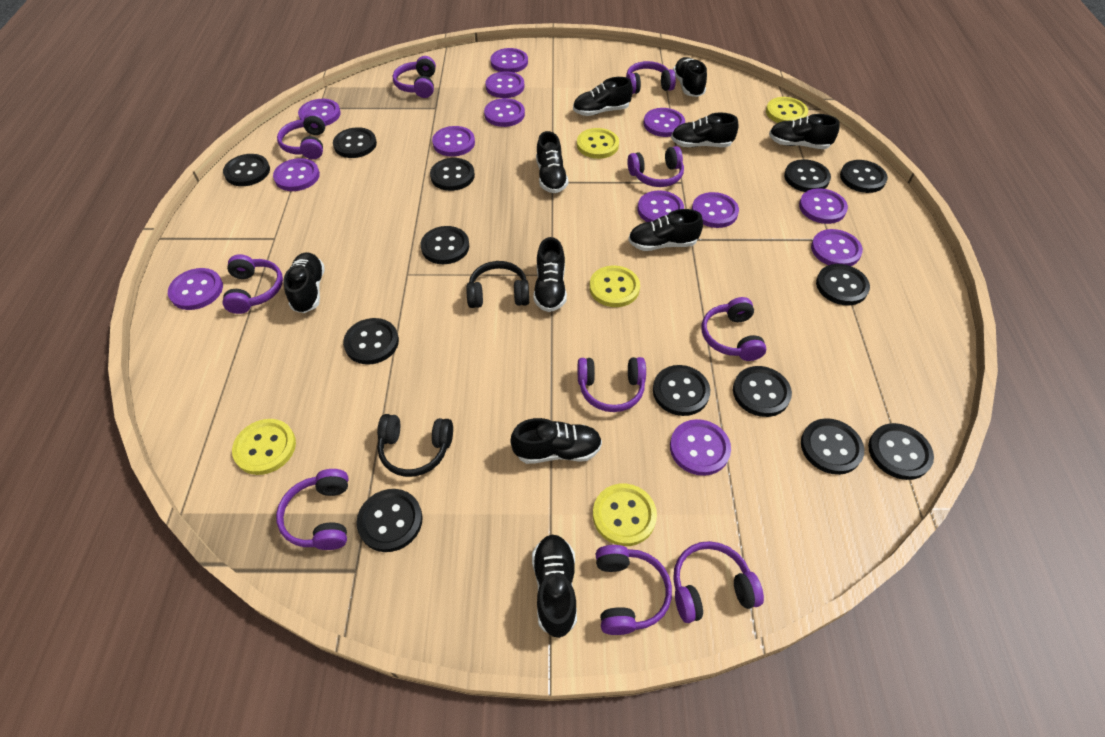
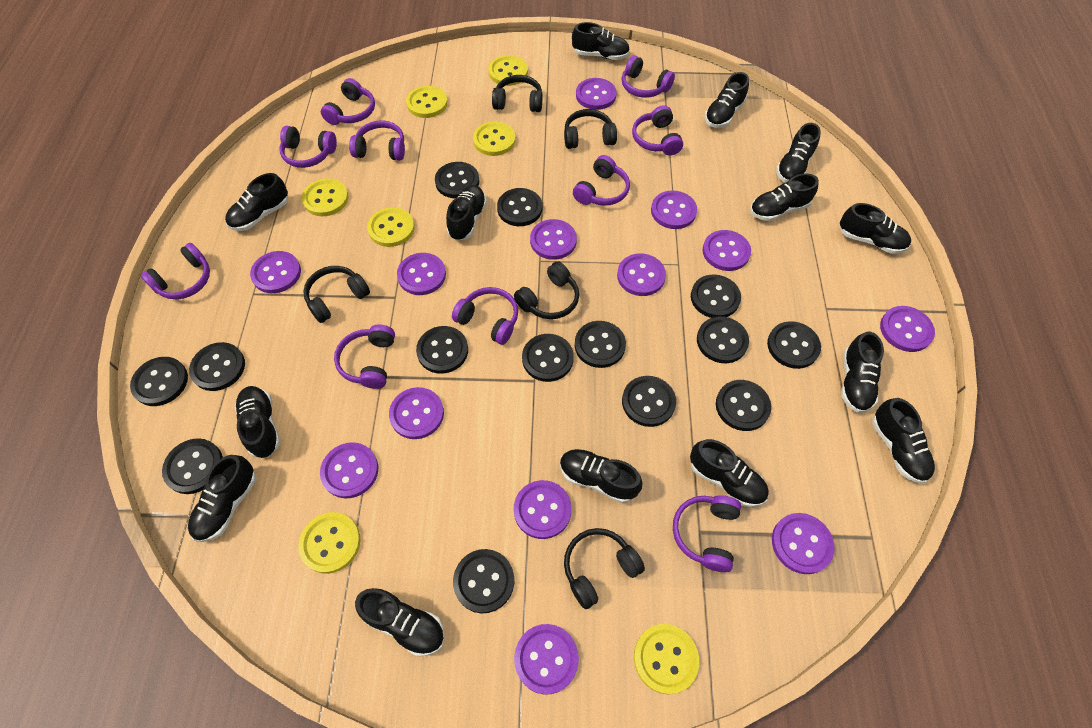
black button: [223,154,270,186] [333,127,377,158] [343,318,399,365] [357,489,423,552] [421,226,469,264] [430,158,475,191] [653,365,710,416] [733,366,792,417] [784,159,831,192] [801,418,864,475] [816,264,870,305] [840,160,888,193] [868,423,934,480] = 13 -> [130,357,188,406] [162,438,223,494] [189,342,245,391] [416,326,468,374] [435,162,479,198] [453,549,514,613] [497,188,542,226] [522,334,574,382] [575,321,626,368] [622,376,676,427] [691,274,741,318] [697,317,749,363] [716,380,771,431] [767,321,821,369] = 14
black headphones: [377,414,453,477] [466,261,529,308] = 2 -> [303,266,370,323] [492,75,543,112] [514,261,579,319] [564,109,617,149] [564,528,645,609] = 5
black shoe: [284,252,325,313] [510,418,602,464] [532,535,577,638] [533,237,567,312] [536,131,568,193] [573,77,633,116] [628,209,703,251] [671,112,739,147] [673,57,707,97] [769,114,840,149] = 10 -> [188,455,256,542] [225,173,288,231] [235,386,280,458] [355,588,445,656] [446,185,487,241] [560,449,643,503] [572,22,630,60] [690,439,769,507] [705,72,749,128] [750,173,819,221] [776,123,821,183] [840,203,911,254] [841,332,884,413] [872,398,935,483] = 14
yellow button: [232,419,296,475] [577,128,619,159] [589,266,640,307] [593,483,657,546] [766,97,808,123] = 5 -> [298,512,360,574] [302,178,349,216] [367,207,415,247] [406,86,448,118] [473,121,516,156] [488,55,528,86] [634,624,699,694] = 7

